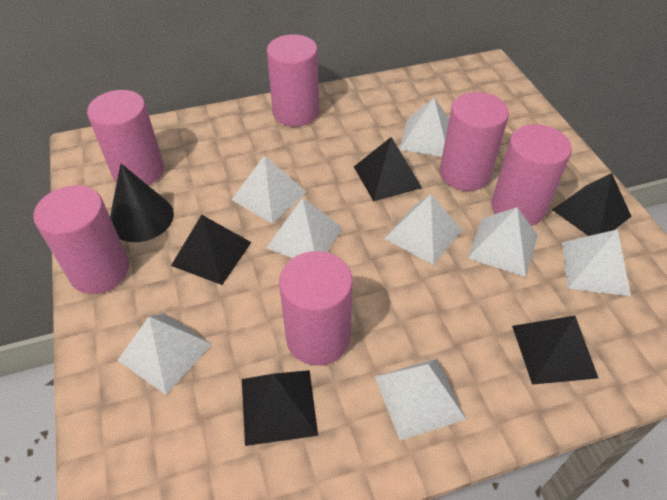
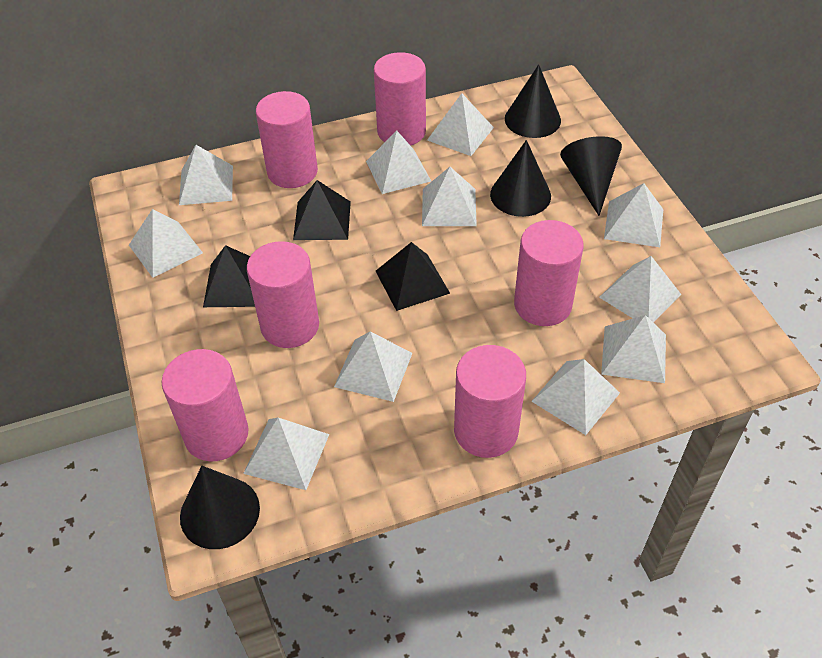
black cone: [110,164,174,242] = 1 -> [180,466,260,549] [490,140,551,217] [505,64,561,138] [560,136,622,216] = 4
black pyramid: [171,215,251,285] [242,370,318,446] [354,137,422,202] [512,316,598,385] [552,173,632,236] = 5 -> [203,245,255,307] [293,180,351,240] [376,242,450,311] = 3
white pyramid: [117,313,212,395] [231,155,307,224] [267,198,343,258] [375,359,466,440] [384,195,462,266] [399,98,449,157] [468,207,538,277] [562,229,631,296] = 8 -> [129,209,203,278] [179,145,233,205] [243,418,329,490] [334,331,412,402] [366,131,431,194] [422,167,477,226] [427,93,494,156] [531,359,620,435] [599,256,681,323] [601,315,666,383] [604,183,663,247] = 11

